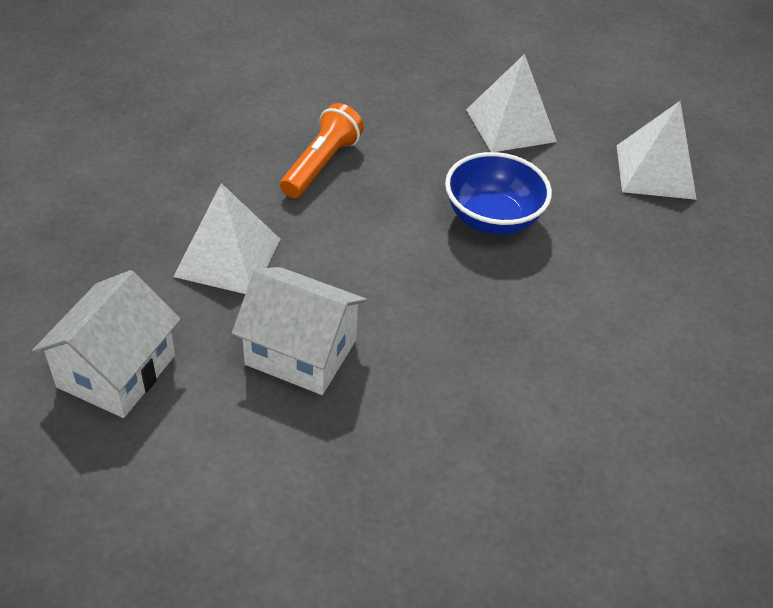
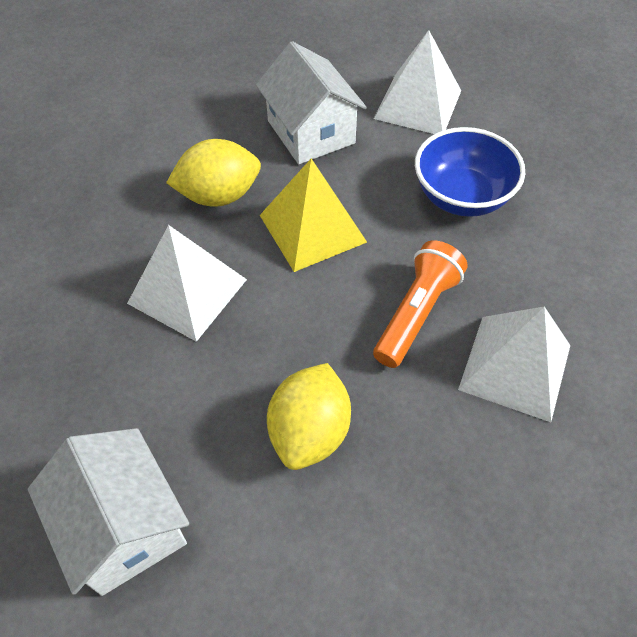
yellow lemon: none = 0 -> [166,139,261,207] [267,363,351,470] = 2
yellow pyramid: none = 0 -> [260,158,367,272] = 1

